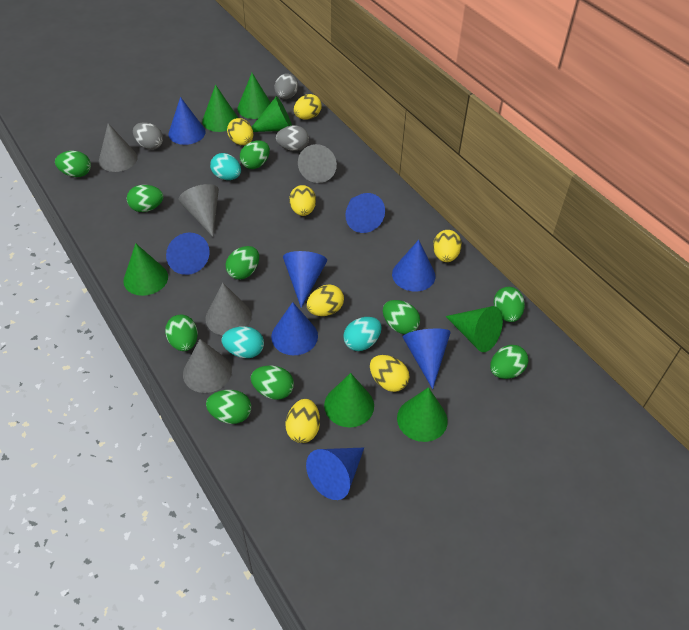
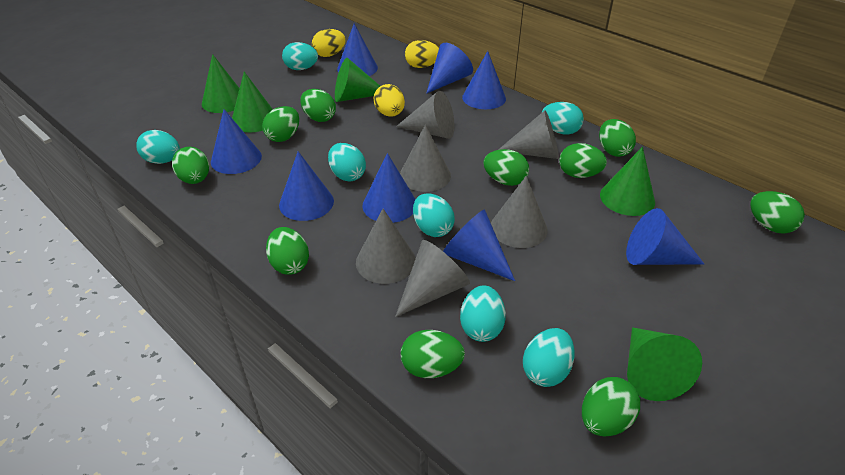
green cone: [123,243,168,296] [202,85,238,132] [237,73,271,119] [252,96,292,132] [324,373,374,427] [397,387,448,442] [445,306,503,352] = 7 -> [202,54,240,113] [232,72,273,133] [335,58,380,102] [600,147,655,216] [627,327,702,401] = 5
grey cone: [99,123,138,172] [179,184,219,237] [183,339,232,393] [205,283,252,335] [298,144,337,183] = 5 -> [356,209,416,284] [395,240,470,317] [396,91,455,139] [400,125,451,192] [491,176,548,248] [498,110,559,159] = 6
grey egg: [133,122,163,150] [274,74,298,99] [276,125,309,151] = 3 -> none = 0
turquoise egg: [210,153,241,180] [222,326,264,358] [343,317,382,351] = 3 -> [136,130,180,164] [282,42,318,70] [328,143,366,181] [413,193,455,237] [460,285,506,342] [523,328,575,387] [542,102,584,135] = 7
yellow egg: [227,118,253,145] [285,399,320,443] [289,185,316,216] [294,94,322,119] [307,285,344,316] [370,355,409,392] [433,230,462,262] = 7 -> [312,29,346,57] [374,84,405,117] [405,40,439,68] = 3

